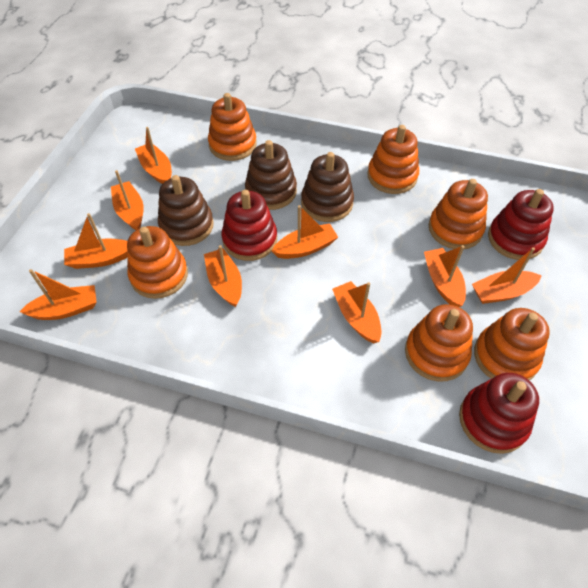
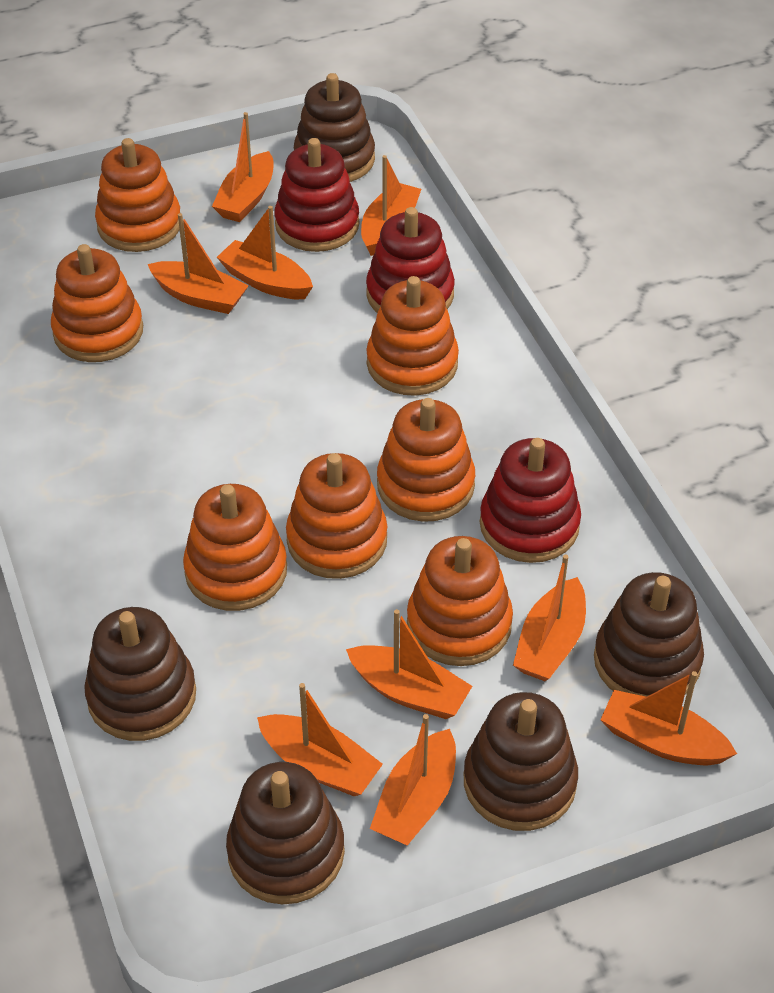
brown stacking toy: [158,175,214,246] [245,140,297,210] [301,152,354,222] = 3 -> [84,607,196,741] [226,762,345,904] [294,73,375,182] [464,692,578,831] [594,572,704,697] = 5
orange stacking toy: [127,226,188,299] [208,93,257,161] [367,125,419,194] [405,304,473,382] [429,179,488,249] [474,308,550,380] = 6 -> [51,244,143,362] [95,138,180,252] [183,484,287,611] [286,453,388,579] [366,276,459,396] [377,398,475,522] [407,536,513,666] = 7

